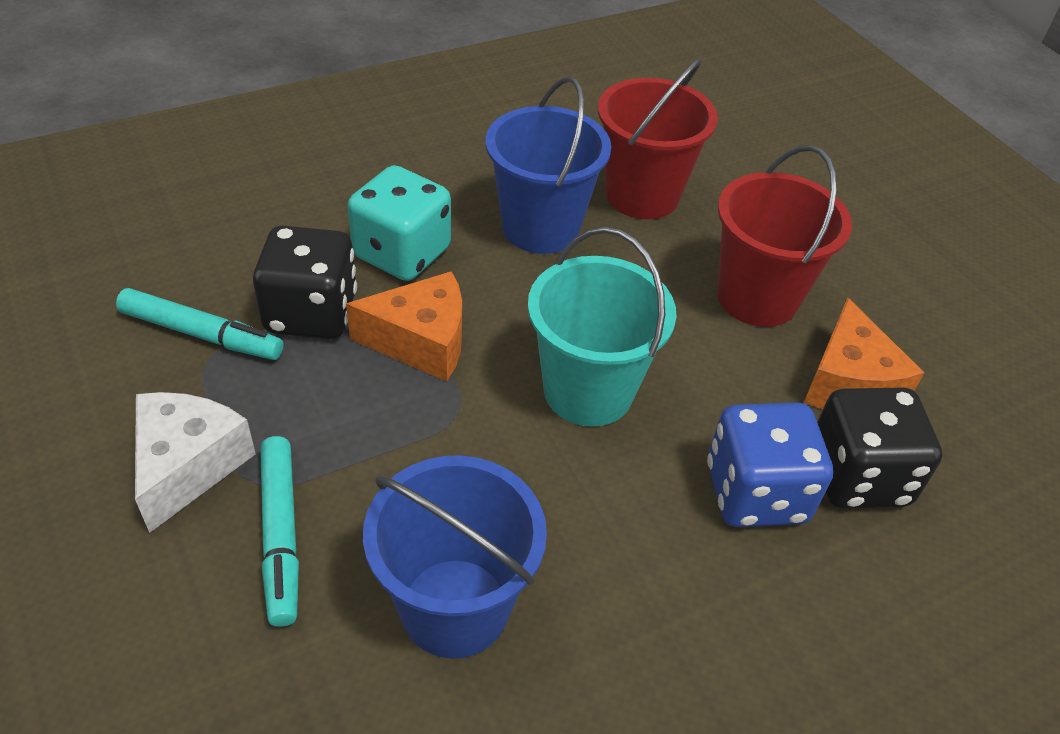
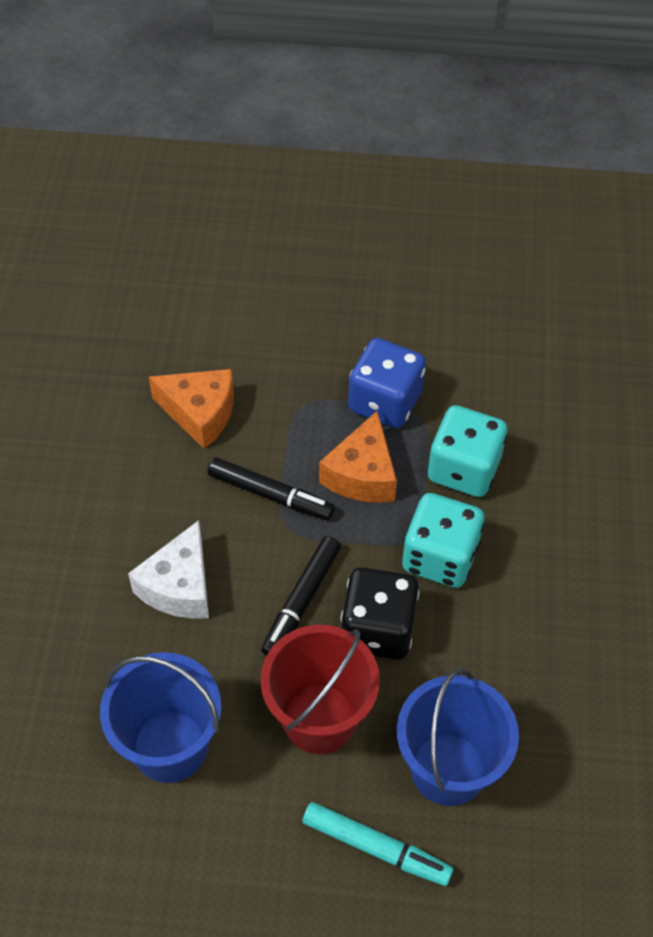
black dice: [253,225,357,339] [817,387,942,509] = 2 -> [341,567,419,660] = 1
black marker: none = 0 -> [208,457,335,520] [261,536,341,656] = 2
red bucket: [598,58,718,219] [717,145,852,327] = 2 -> [260,625,380,754] = 1
turquoise bucket: [528,227,677,427] = 1 -> none = 0
turquoise dice: [347,165,451,281] = 1 -> [402,493,485,588] [428,405,507,497] = 2
turquoise marker: [116,288,283,360] [260,436,299,627] = 2 -> [302,802,453,886] = 1

